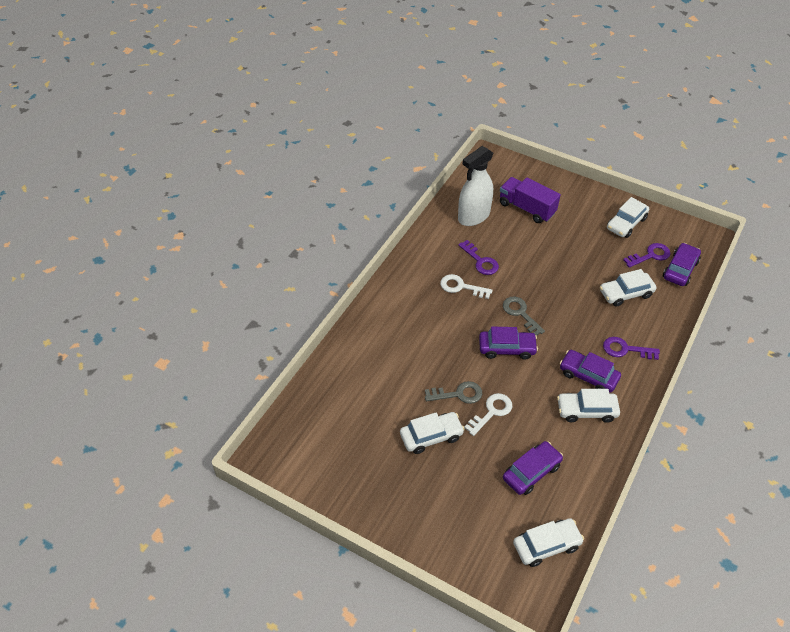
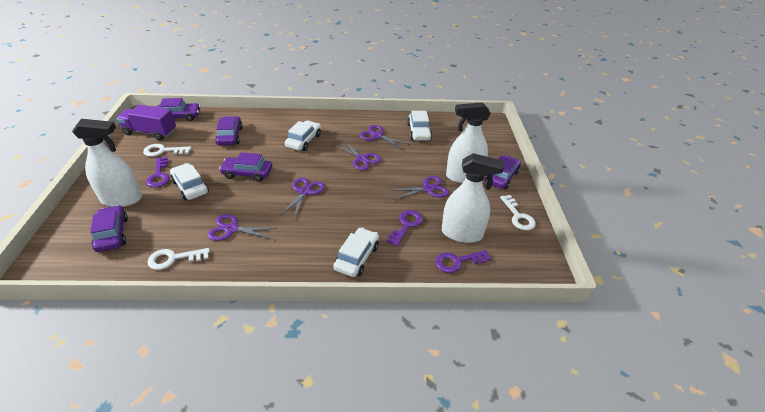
grey key: [425,381,482,404] [503,296,545,335] = 2 -> none = 0
purple car: [479,326,538,360] [503,441,563,495] [560,350,621,393] [663,243,701,286] = 4 -> [90,205,128,252] [157,98,200,121] [215,116,243,145] [219,152,272,182] [485,155,521,189] = 5
purple scissors: none = 0 -> [208,214,276,241] [280,178,325,219] [334,141,381,170] [359,125,410,150] [390,176,449,200] = 5
white car: [400,412,465,454] [513,518,584,567] [557,389,620,423] [600,269,657,307] [607,197,649,238] = 5 -> [170,163,209,200] [285,121,321,151] [334,227,379,277] [407,111,432,141] = 4
white key: [440,274,493,299] [464,393,512,436] = 2 -> [143,144,191,157] [148,248,210,270] [500,195,536,230] = 3
white spray bottle: [458,146,493,226] = 1 -> [72,119,142,207] [442,153,504,243] [446,102,491,183] = 3

